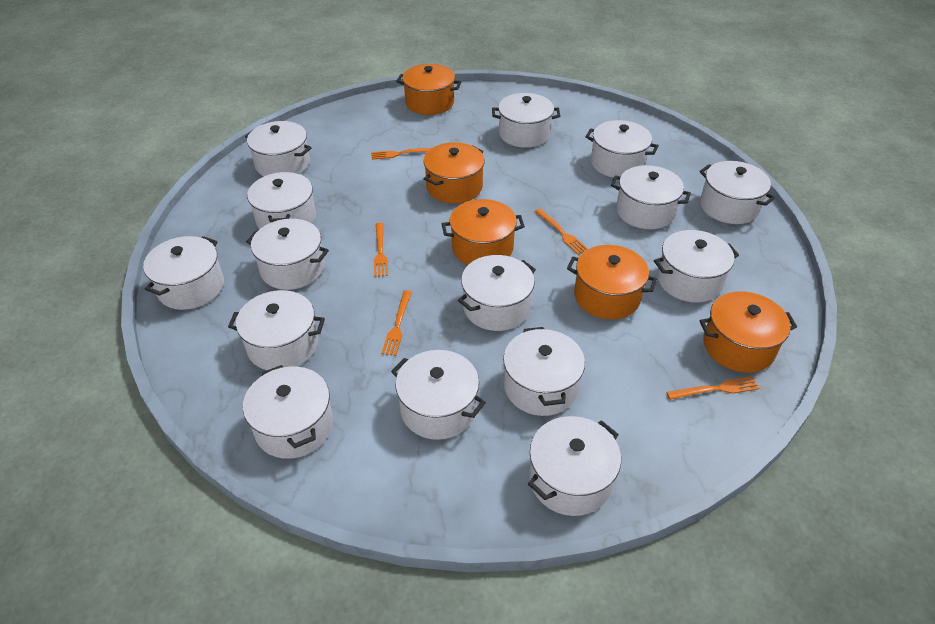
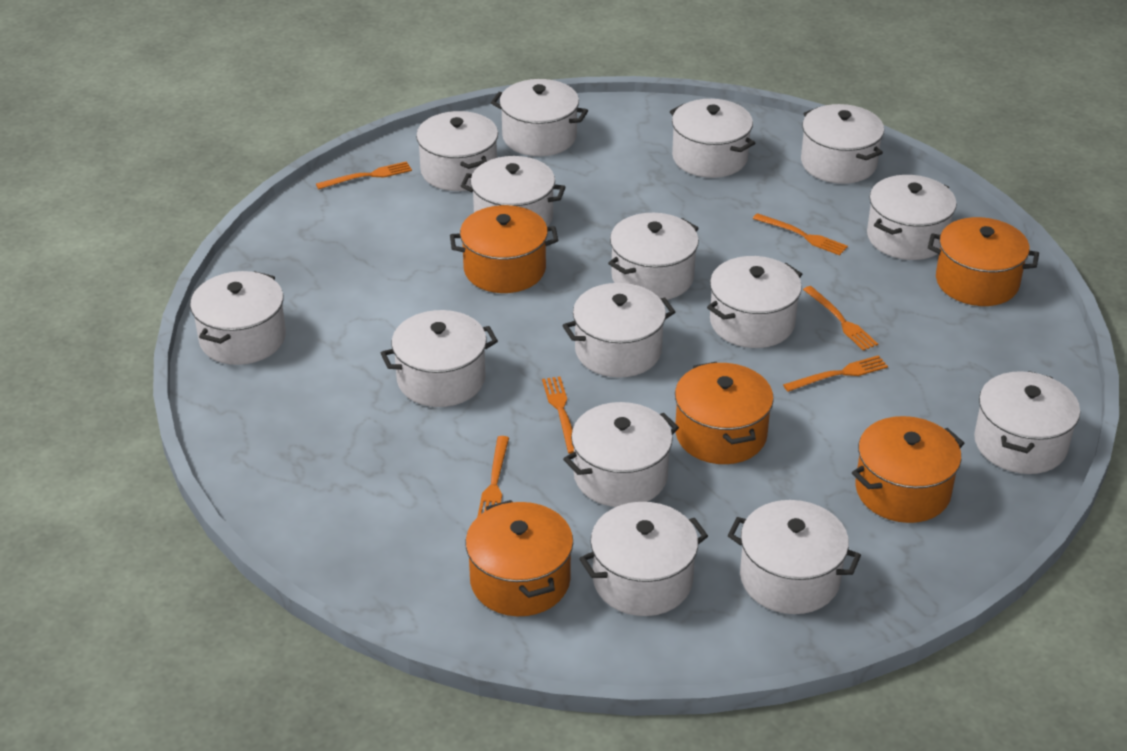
orange fork: [371,148,431,160] [374,223,388,277] [381,290,412,356] [535,208,588,255] [666,376,760,400] = 5 -> [316,161,412,189] [477,436,509,517] [542,376,574,454] [753,213,848,255] [783,355,888,392] [803,286,878,351] = 6

